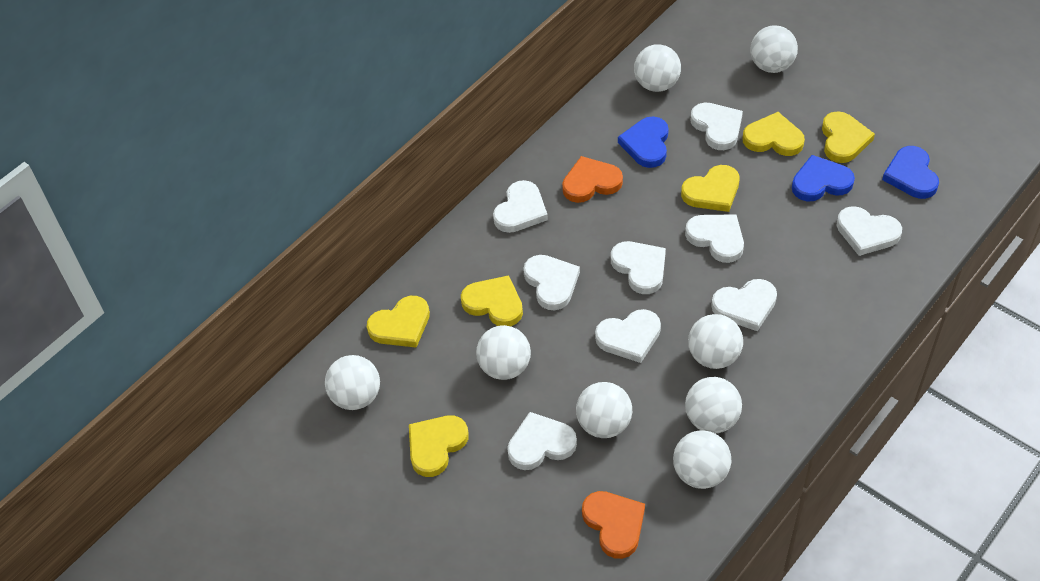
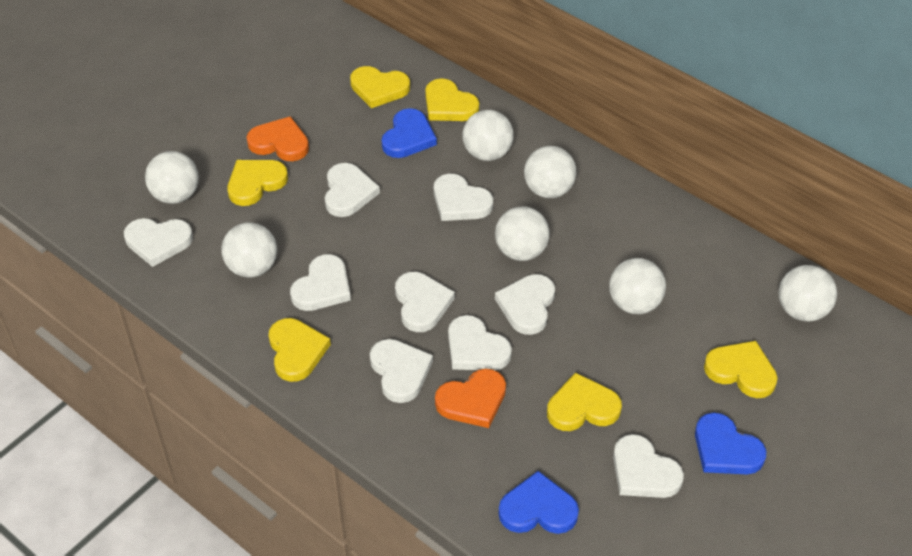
white ball: [325,355,380,410] [476,325,531,380] [576,382,632,438] [634,44,681,92] [673,430,732,489] [685,377,742,433] [688,314,743,369] [750,25,798,73] = 8 -> [145,151,199,204] [221,222,277,277] [463,110,514,161] [495,206,550,261] [524,146,577,198] [609,258,666,314] [778,265,837,322] = 7

